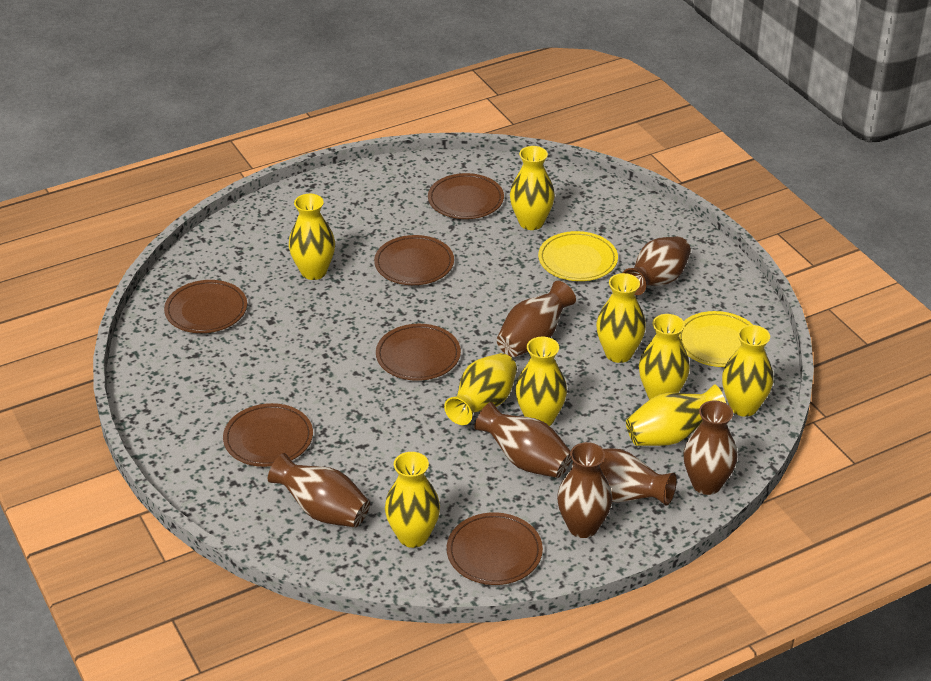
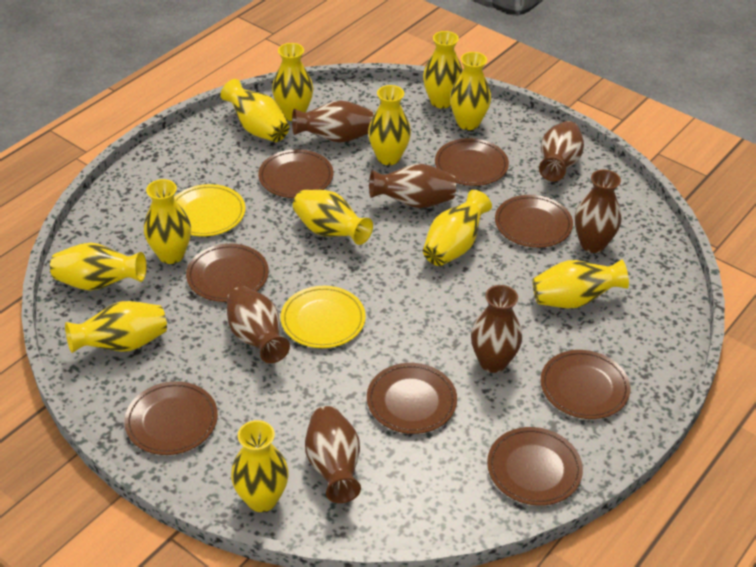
brown plate: [164,280,247,333] [223,403,313,467] [374,235,454,285] [376,324,461,381] [428,173,504,219] [447,512,543,585] = 6 -> [124,381,218,455] [186,244,269,302] [258,149,333,198] [367,363,457,434] [435,138,509,186] [487,427,583,506] [495,195,573,248] [541,350,630,419] = 8
yellow vase: [289,194,335,280] [385,452,440,548] [444,353,517,425] [510,146,555,230] [516,337,567,426] [596,273,646,363] [626,384,726,446] [639,314,690,400] [722,325,774,417] = 9 -> [50,243,147,291] [65,301,167,353] [144,179,191,264] [221,79,289,142] [231,420,289,512] [272,43,313,121] [293,190,373,245] [368,85,411,165] [423,31,463,108] [423,190,492,266] [450,52,491,130] [532,259,629,308] = 12

